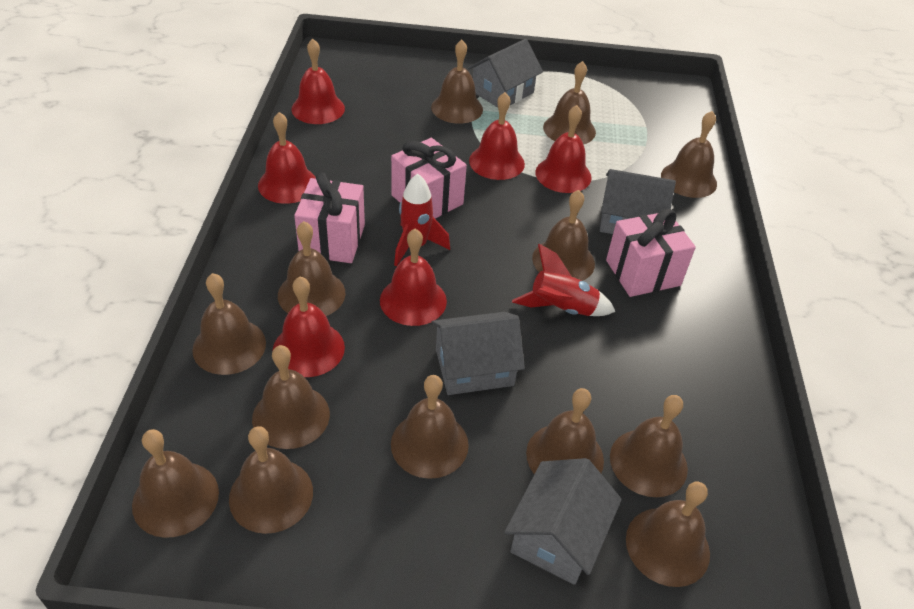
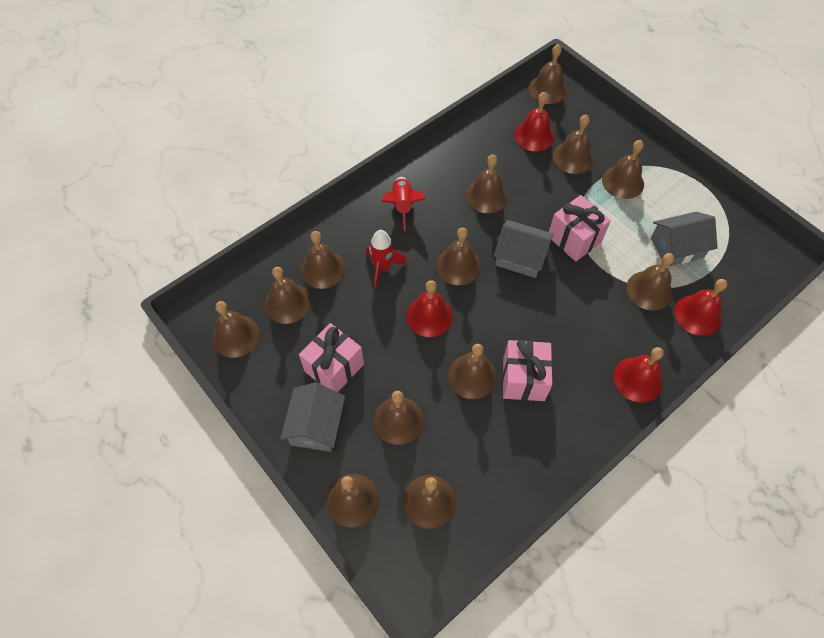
grey house: [432,312,525,395] [468,39,543,107] [504,458,622,585] [600,169,676,234] = 4 -> [280,382,345,452] [494,220,553,278] [651,212,718,266] = 3
red bell: [258,112,316,204] [273,277,345,377] [291,39,345,124] [380,229,447,326] [469,92,525,180] [535,105,592,193] = 6 -> [406,280,453,337] [514,92,555,151] [613,347,664,403] [674,279,728,336] = 4

